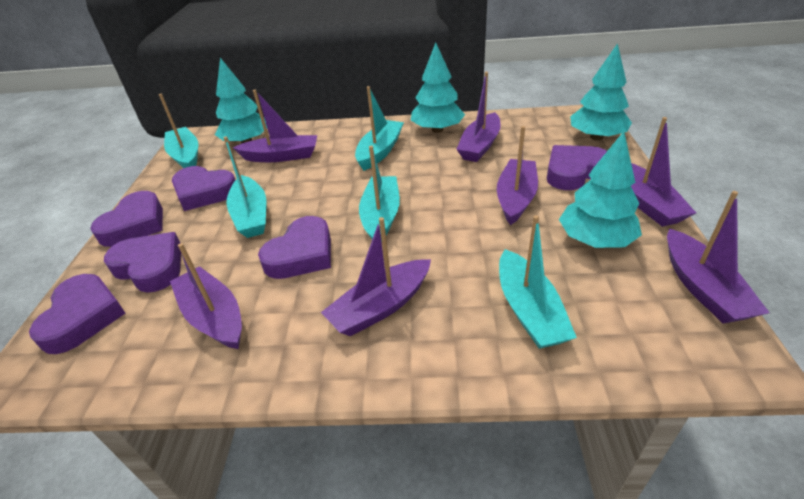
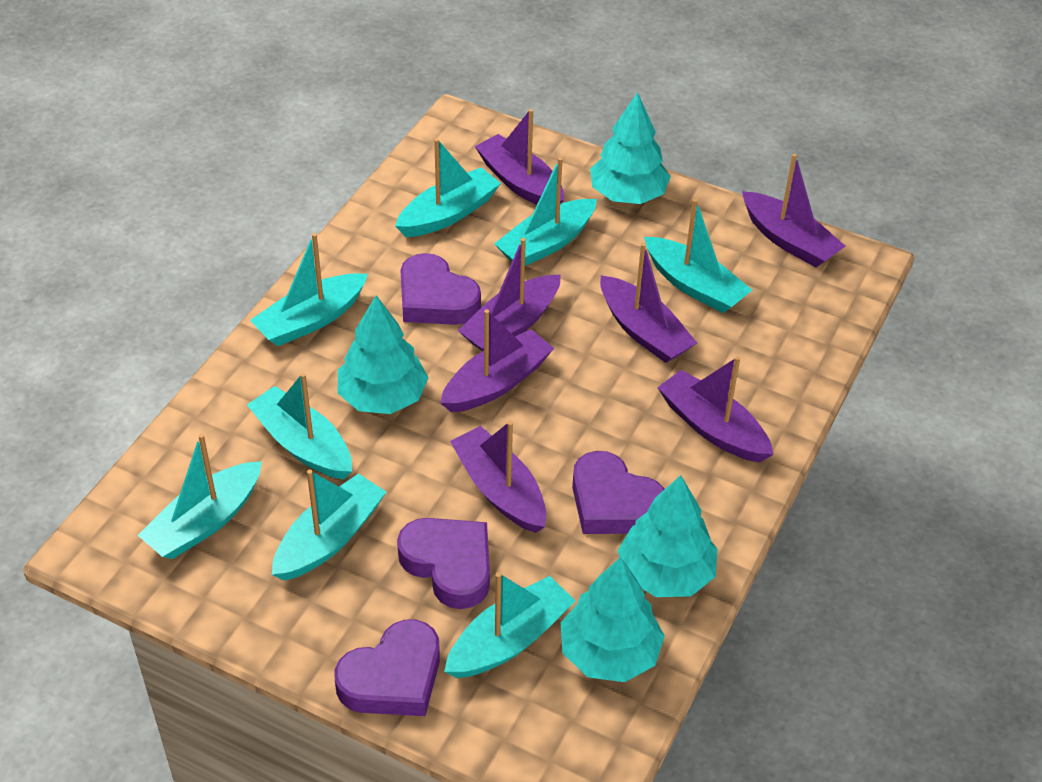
purple heart: [29,274,125,354] [90,191,163,247] [104,232,181,293] [172,166,235,211] [258,216,331,279] [547,145,607,190] = 6 -> [335,619,440,716] [397,518,490,609] [400,253,481,325] [572,451,665,534] = 4
turquoise boat: [159,94,199,168] [223,136,266,238] [355,86,404,171] [359,146,400,242] [499,215,577,349] = 5 -> [138,434,262,559] [247,373,352,479] [250,233,368,346] [272,470,386,581] [395,138,501,237] [444,572,575,678] [494,157,597,266] [644,199,752,313] = 8

